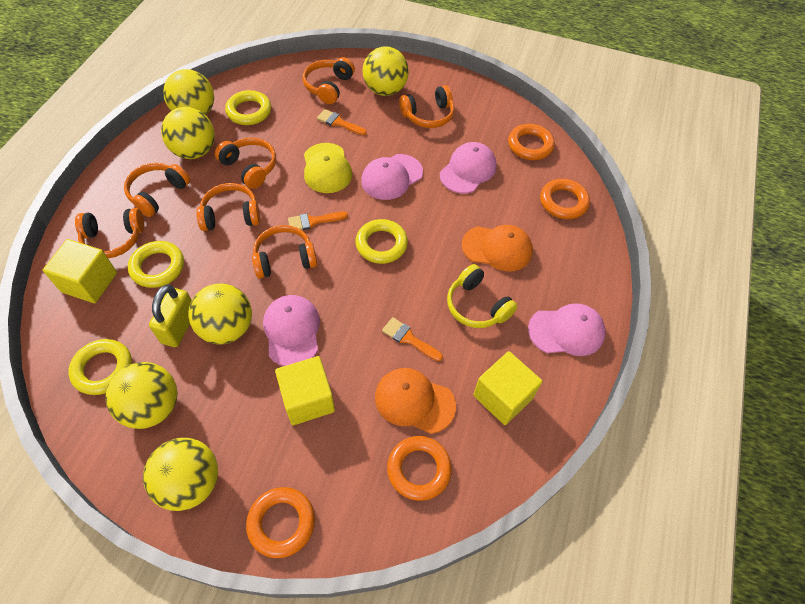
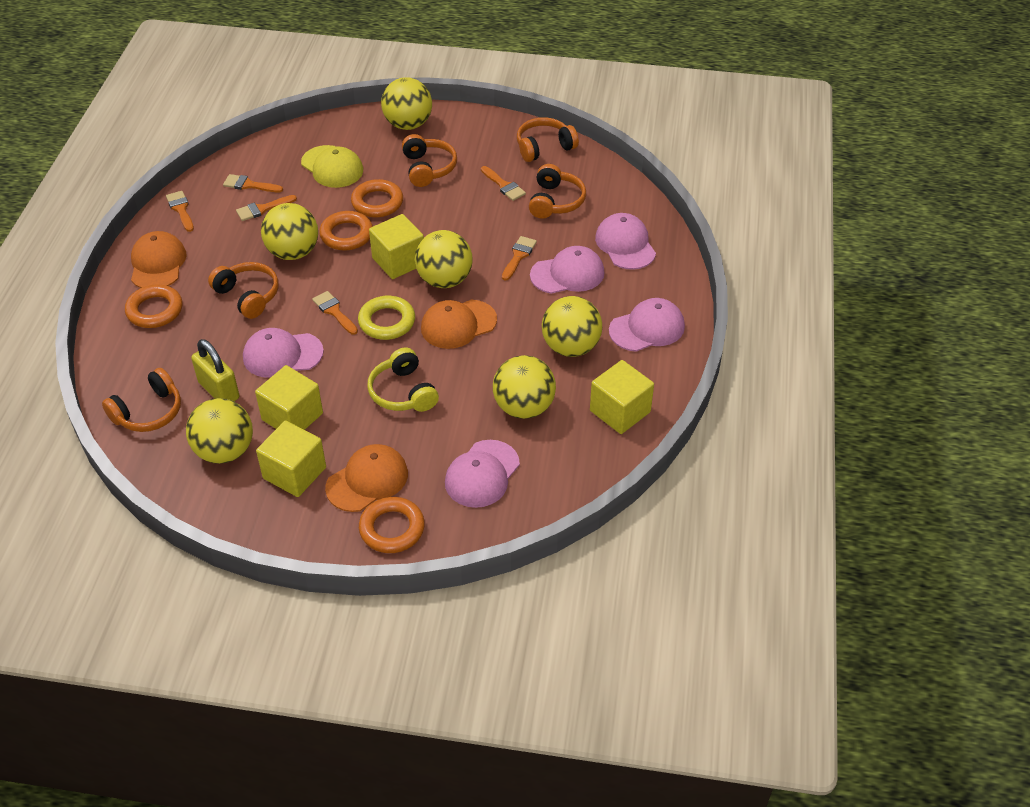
orange brush: [288,212,348,230] [317,109,367,135] [382,317,443,361] = 3 -> [166,191,194,232] [223,174,283,192] [236,195,297,221] [312,291,358,335] [481,166,526,201] [502,236,537,281] = 6
orange cap: [375,368,456,434] [462,225,533,272] = 2 -> [131,231,186,288] [325,444,408,512] [421,300,497,349] = 3
orange headphones: [75,208,144,258] [124,163,190,217] [196,183,260,231] [215,138,276,189] [252,225,317,279] [303,57,355,104] [399,85,455,128] = 7 -> [102,368,181,432] [208,262,279,319] [402,134,457,187] [517,117,579,162] [529,164,586,218] = 5
pink cap: [263,295,320,366] [361,154,423,200] [440,142,497,194] [528,303,606,356] = 4 -> [243,328,324,378] [445,440,520,508] [530,246,604,294] [595,213,656,270] [609,298,685,352] = 5
yellow cube: [43,239,117,303] [275,356,335,425] [473,351,542,425] = 3 -> [255,365,323,430] [256,421,326,497] [369,214,424,279] [590,360,654,434] = 4
yellow ring: [68,339,132,395] [128,241,184,288] [225,90,271,125] [355,219,408,264] = 4 -> [358,296,415,340] = 1

